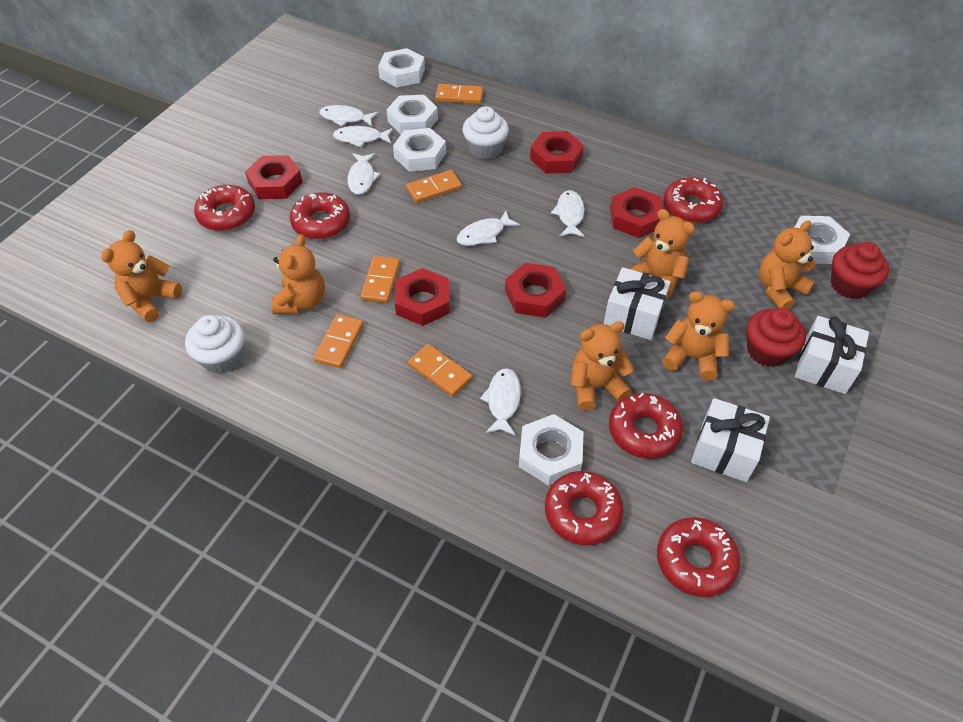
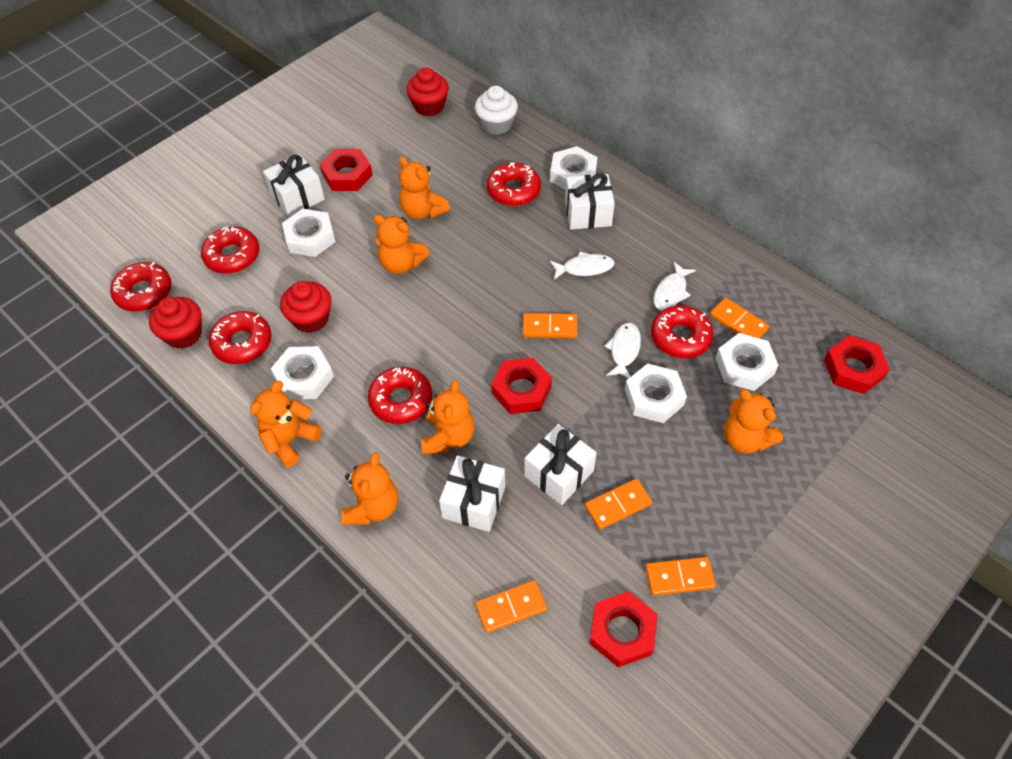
red cupcake: [746,308,806,367] [831,242,889,299] = 2 -> [149,297,202,349] [280,281,331,333] [406,68,449,116] = 3
red nut: [245,155,303,199] [395,268,450,326] [505,263,566,318] [530,131,584,174] [610,187,663,238] = 5 -> [320,149,373,191] [491,358,552,414] [589,591,657,667] [824,335,890,394] = 4
white cupcake: [185,315,244,374] [462,106,509,160] = 2 -> [475,86,518,135] = 1
white fish: [319,105,378,127] [333,126,393,147] [347,153,380,195] [457,211,520,246] [480,368,521,435] [551,190,584,237] = 6 -> [550,251,614,280] [605,323,641,379] [653,262,696,311] = 3
white gift: [604,267,670,340] [691,398,770,482] [795,316,869,394] = 3 -> [263,154,325,217] [439,456,505,532] [525,424,597,505] [565,173,615,230] = 4

